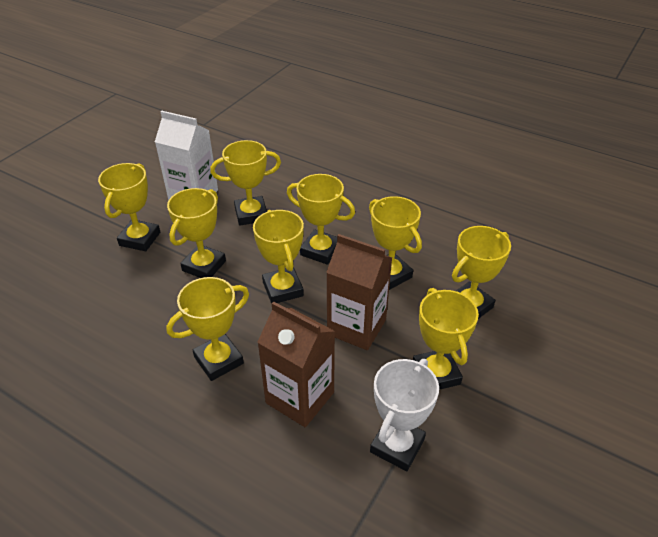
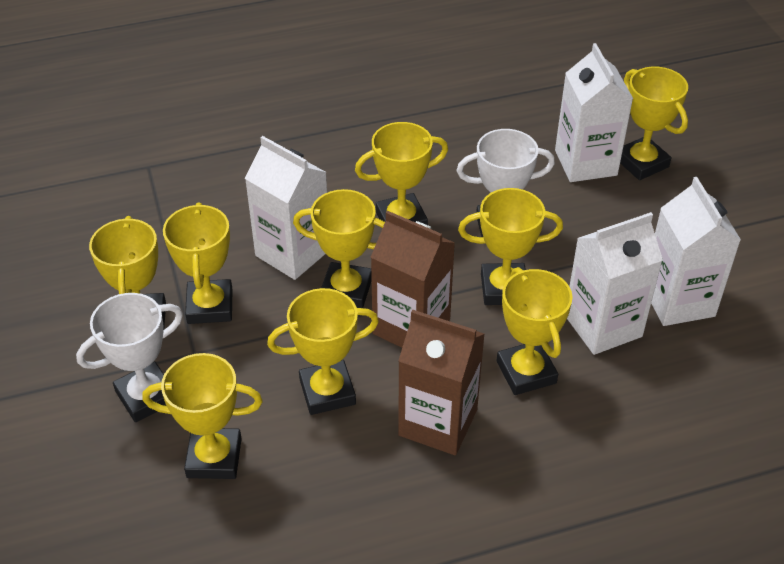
white carton: [155,111,218,201] = 1 -> [245,136,327,280] [555,43,633,182] [567,212,663,355] [651,177,741,326] = 4
white trophy: [370,359,439,471] = 1 -> [76,293,183,422] [456,129,555,244] = 2

